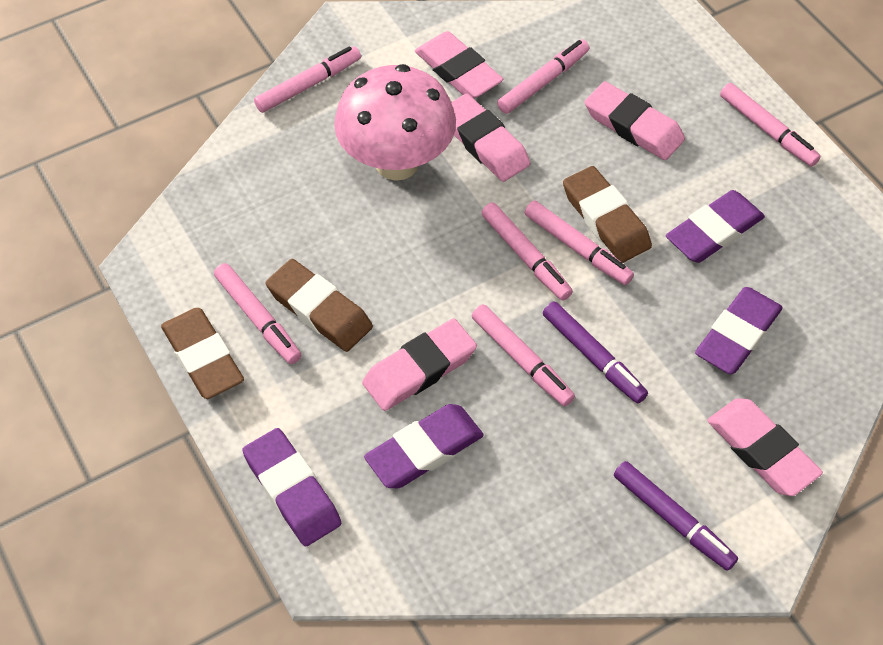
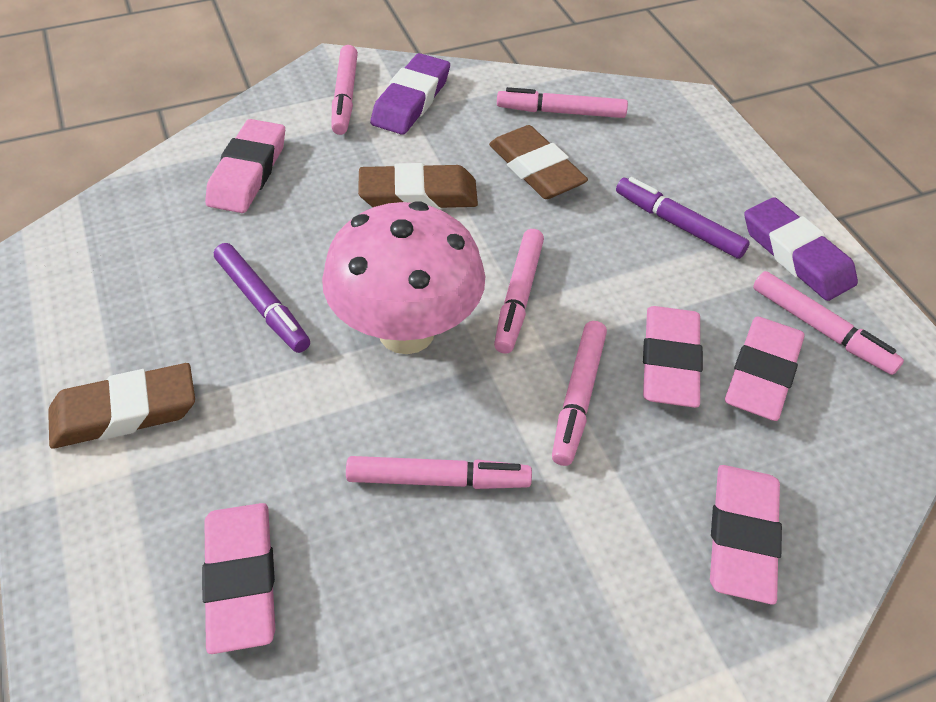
pink marker: [214,263,301,364] [254,46,361,113] [472,304,575,406] [481,203,573,301] [497,40,589,114] [525,200,634,285] [720,83,821,167] = 7 -> [331,45,358,135] [346,456,532,489] [494,229,544,354] [497,87,628,118] [552,321,607,466] [753,271,904,375] = 6
purple eraser: [242,428,341,546] [364,404,484,488] [666,190,765,263] [695,287,783,374] = 4 -> [370,53,450,135] [744,197,858,301] = 2

